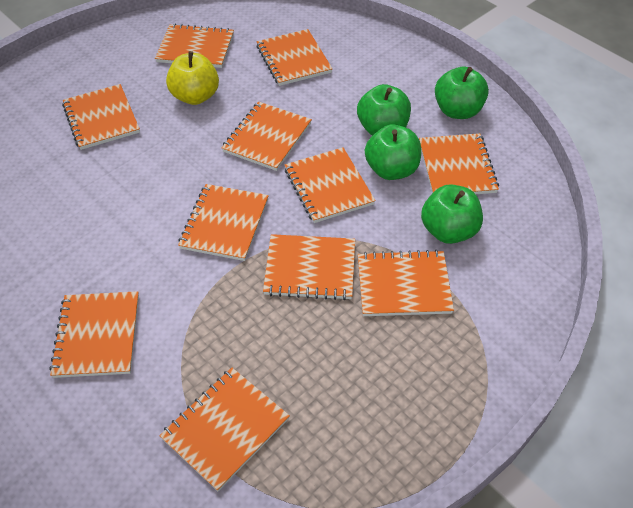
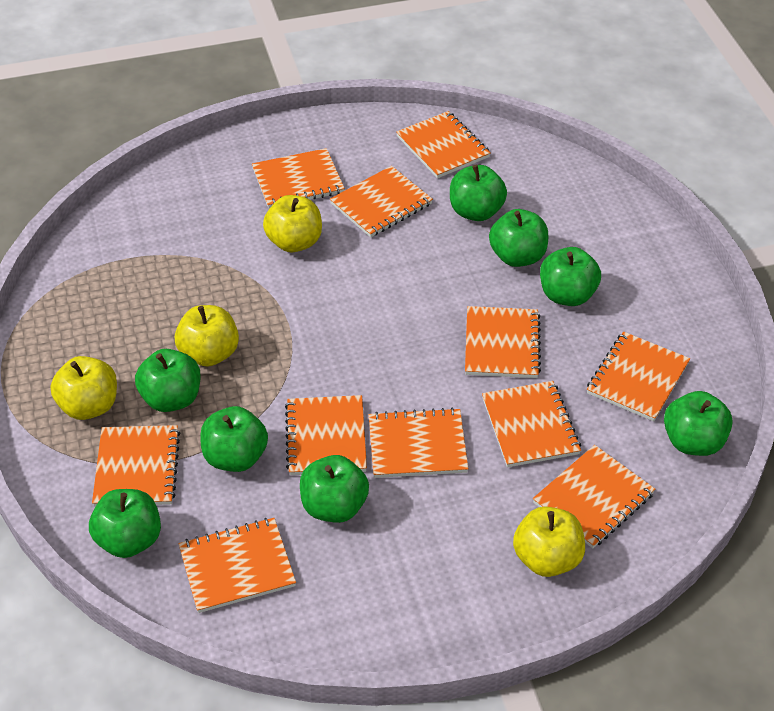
green apple: [357,84,411,136] [365,124,421,180] [421,184,483,244] [435,67,489,119] = 4 -> [89,489,161,558] [135,349,201,412] [200,406,268,472] [300,455,369,523] [450,165,507,221] [489,209,548,267] [540,247,601,306] [664,391,733,456] = 8
yellow apple: [166,51,219,105] = 1 -> [50,356,117,420] [175,305,239,367] [263,195,322,252] [513,506,585,577] = 4

